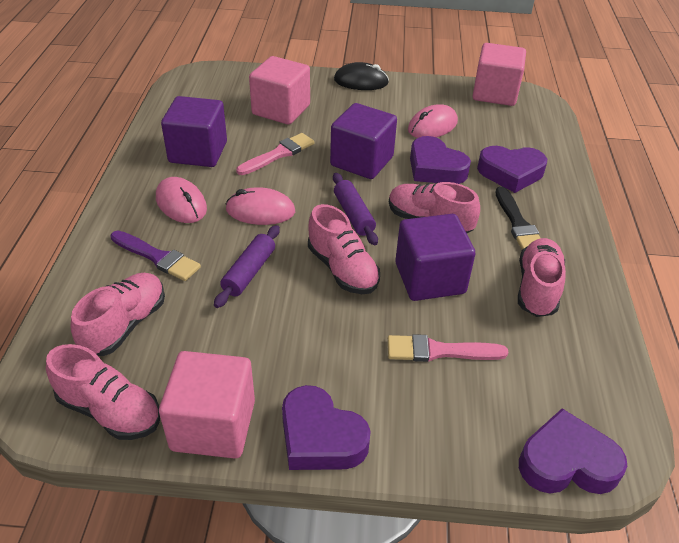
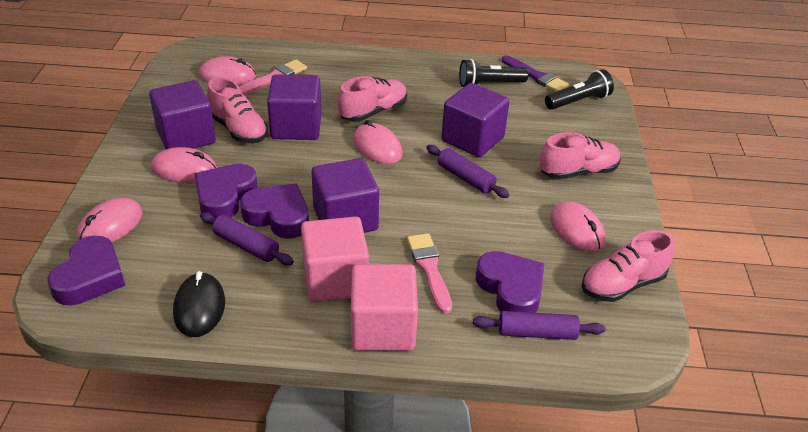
black brush: [495,187,540,249] = 1 -> none = 0
black flashlight: none = 0 -> [459,59,529,87] [545,69,614,110] = 2
pink cube: [159,351,255,459] [249,56,310,125] [473,43,526,106] = 3 -> [301,216,369,303] [351,264,418,351] = 2
pink mouse: [156,177,207,223] [226,187,295,225] [408,104,458,138] = 3 -> [77,198,143,242] [151,147,217,183] [199,56,256,85] [353,120,403,164] [550,201,606,252] = 5
pink shoe: [46,344,160,440] [71,273,165,356] [308,204,380,294] [389,182,480,233] [518,238,566,317] = 5 -> [207,77,268,143] [338,76,407,122] [540,132,621,180] [582,230,675,302] = 4
purple cube: [161,96,227,167] [330,103,397,179] [395,214,475,301] = 3 -> [149,80,216,149] [267,74,321,140] [312,158,379,233] [441,83,510,157] = 4
purple rolling pin: [214,225,280,308] [333,173,378,246] = 2 -> [200,212,294,265] [426,145,509,198] [473,311,606,340] = 3

